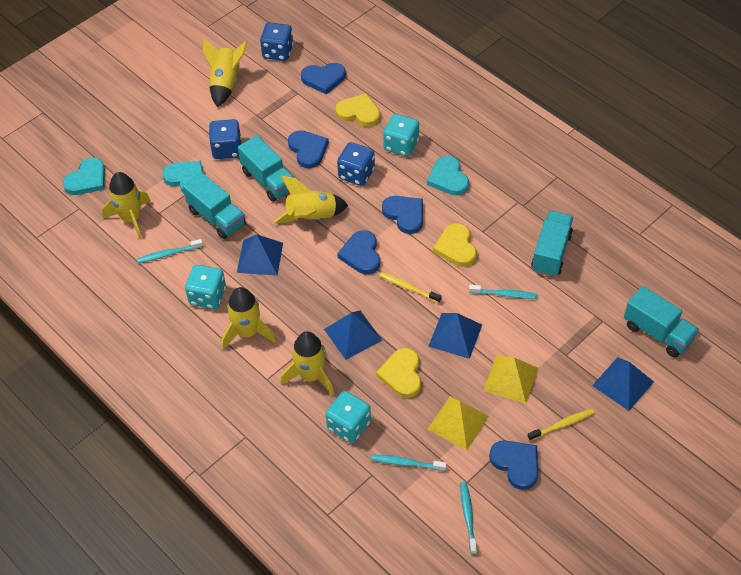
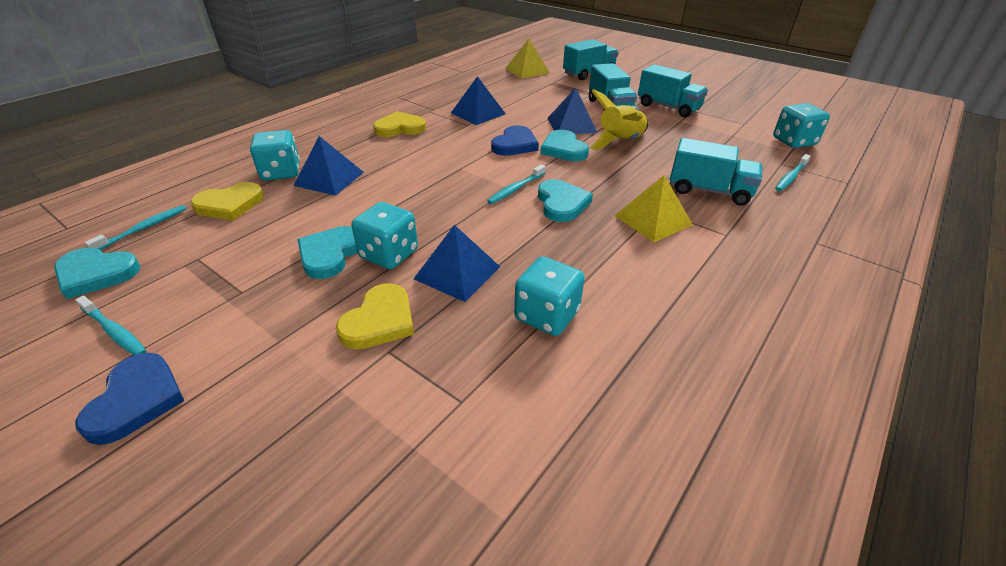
blue dice: [209,119,241,159] [260,23,293,61] [337,142,375,186] = 3 -> none = 0
blue heart: [288,130,329,168] [301,63,346,94] [337,230,380,274] [382,196,423,234] [489,440,538,490] = 5 -> [75,353,184,445] [491,125,539,156] = 2
turquoise dice: [185,265,226,309] [326,391,371,443] [383,114,419,157] = 3 -> [250,130,300,181] [352,202,418,269] [514,257,585,336] [773,103,830,148] = 4
turquoise heart: [63,158,105,195] [162,161,204,193] [427,156,469,195] = 3 -> [54,248,141,299] [297,226,357,279] [538,179,593,222] [540,130,589,161] = 4
yellow rocket: [102,172,151,239] [203,38,248,107] [221,287,276,349] [273,176,348,223] [280,332,334,396] = 5 -> [591,89,648,149] = 1
yellow toothbrush: [379,272,442,303] [527,409,594,441] = 2 -> none = 0

